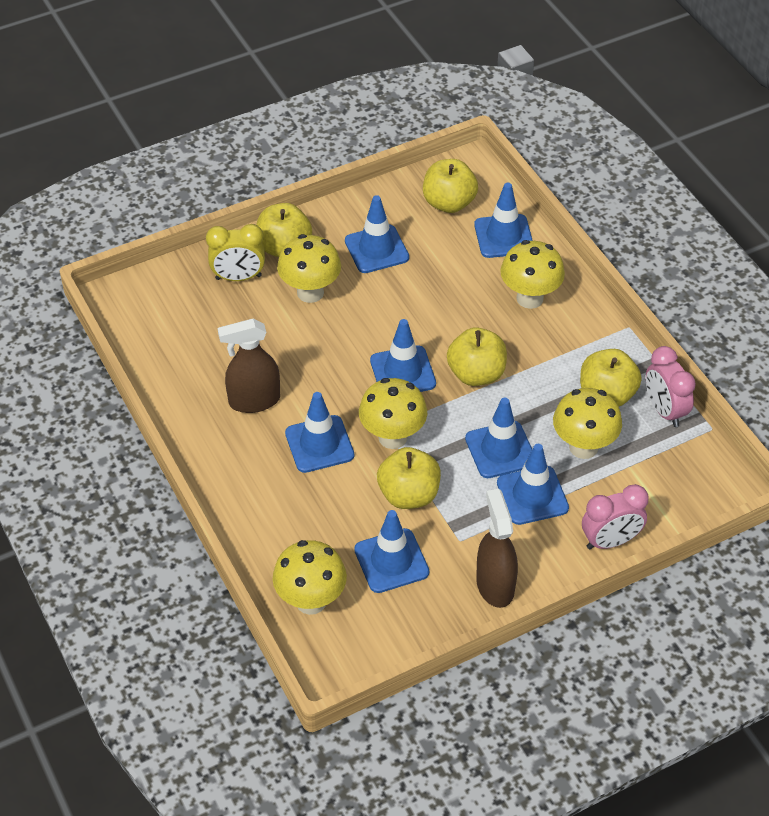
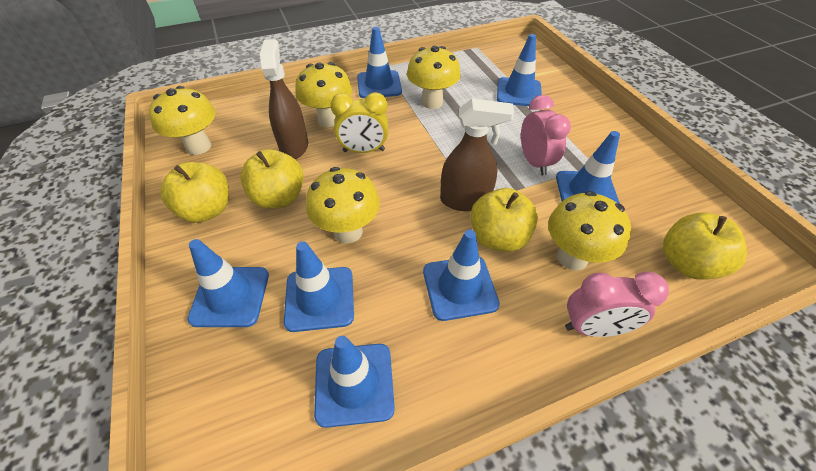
yellow apple: [256,203,312,257] [377,447,441,509] [423,159,478,213] [447,327,507,386] [580,349,642,406] = 5 -> [160,162,229,223] [240,149,304,209] [471,188,538,252] [663,212,747,280] = 4

